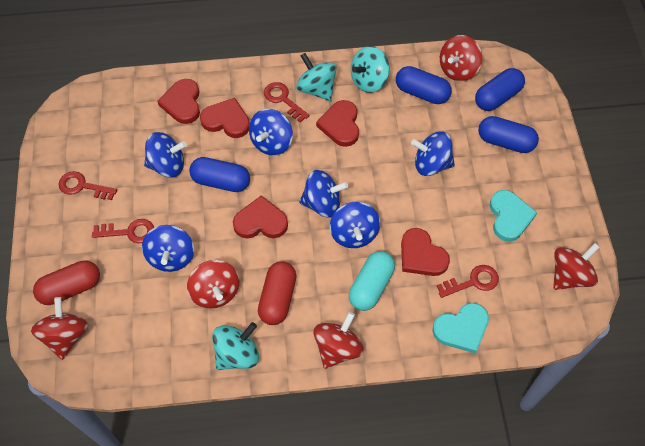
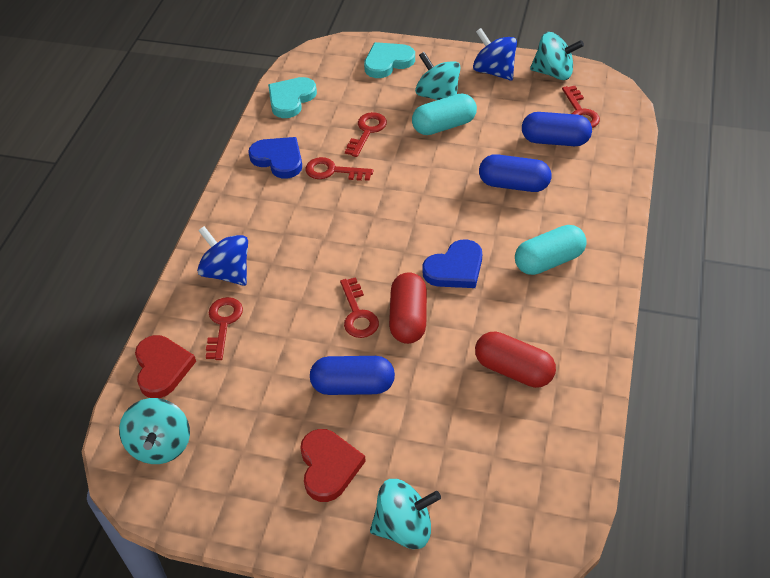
blue capsule: [189,157,250,192] [396,66,452,104] [475,68,525,111] [478,116,539,153] = 4 -> [310,356,395,395] [479,154,551,192] [522,112,592,146] = 3
blue heart: none = 0 -> [248,137,302,179] [422,239,482,288] = 2
blue spinning top: [142,225,194,272] [144,132,187,178] [249,109,293,156] [299,170,348,218] [330,202,380,248] [411,131,455,176] = 6 -> [197,226,248,286] [473,28,517,81] = 2
red heart: [157,79,200,124] [200,98,250,138] [233,196,288,238] [316,100,359,147] [401,228,450,276] = 5 -> [135,335,196,398] [300,429,366,502] = 2
red key: [58,171,117,200] [92,219,154,243] [264,82,309,122] [437,265,499,298] = 4 -> [206,297,243,360] [305,157,373,181] [340,277,379,338] [345,112,387,157] [562,86,600,128] = 5
red spinning top: [31,297,88,360] [187,260,239,308] [313,312,364,369] [440,35,482,81] [553,243,600,290] = 5 -> none = 0
turquoise capsule: [349,251,395,311] = 1 -> [412,93,477,135] [515,225,587,275] = 2
turquoise spinning top: [212,322,259,370] [296,53,337,101] [351,46,390,93] = 3 -> [119,398,190,464] [370,479,441,549] [415,52,461,100] [530,32,584,80] = 4

